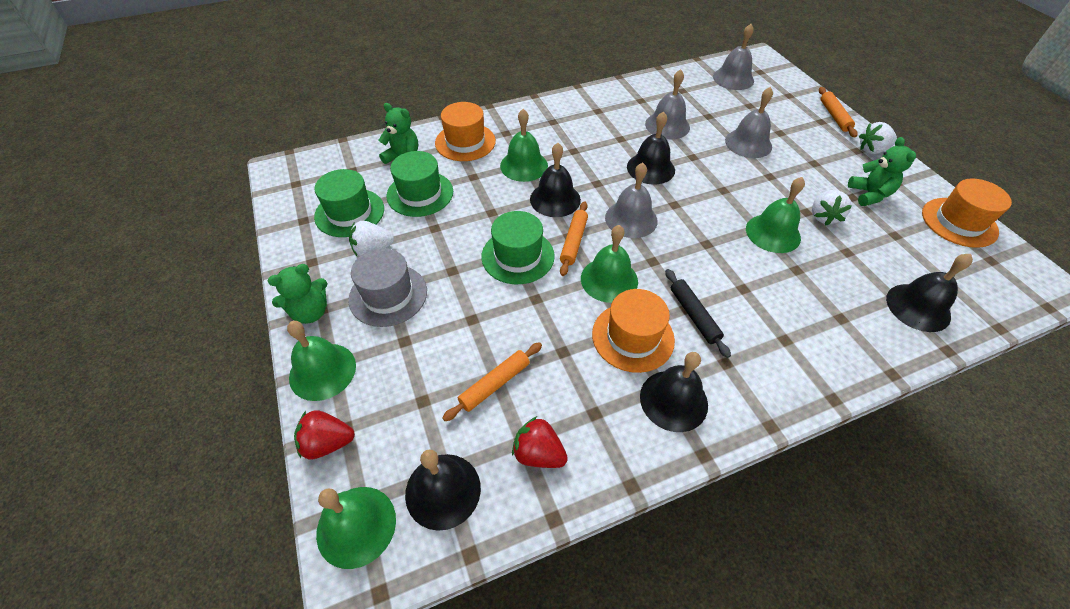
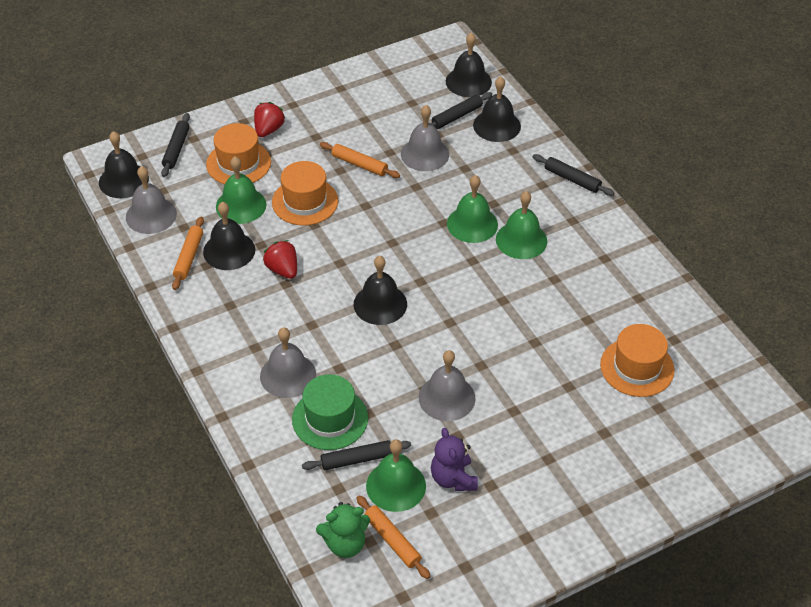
black rolling pin: [665,269,731,358] = 1 -> [161,113,190,177] [302,440,411,470] [430,92,492,129] [533,154,614,196] = 4
green bell: [287,321,356,401] [316,487,396,569] [500,109,548,182] [581,225,638,303] [746,177,805,253] = 5 -> [216,156,266,224] [366,439,426,512] [447,175,498,243] [496,191,547,259] = 4
green hat: [314,169,384,237] [386,151,453,217] [481,211,555,284] = 3 -> [292,374,368,450] = 1
green teddy bear: [268,264,327,324] [379,103,418,164] [848,137,916,206] = 3 -> [316,502,370,558] = 1
grey hat: [348,248,427,327] = 1 -> none = 0
purple teddy bear: none = 0 -> [431,428,478,491] = 1
white strawberry: [349,221,394,256] [812,190,852,225] [859,122,897,154] = 3 -> none = 0

